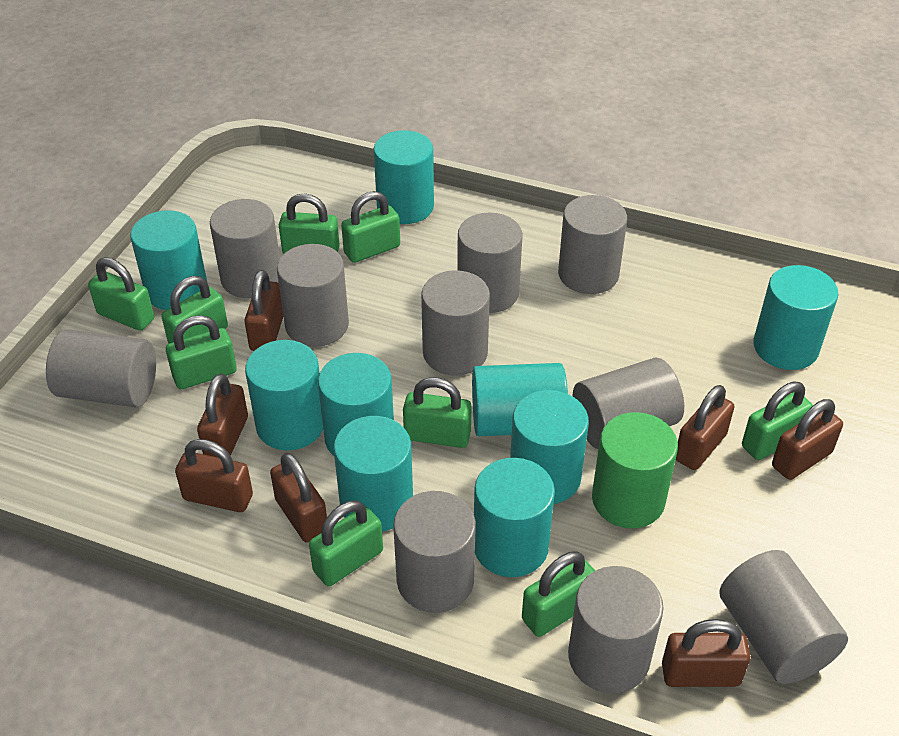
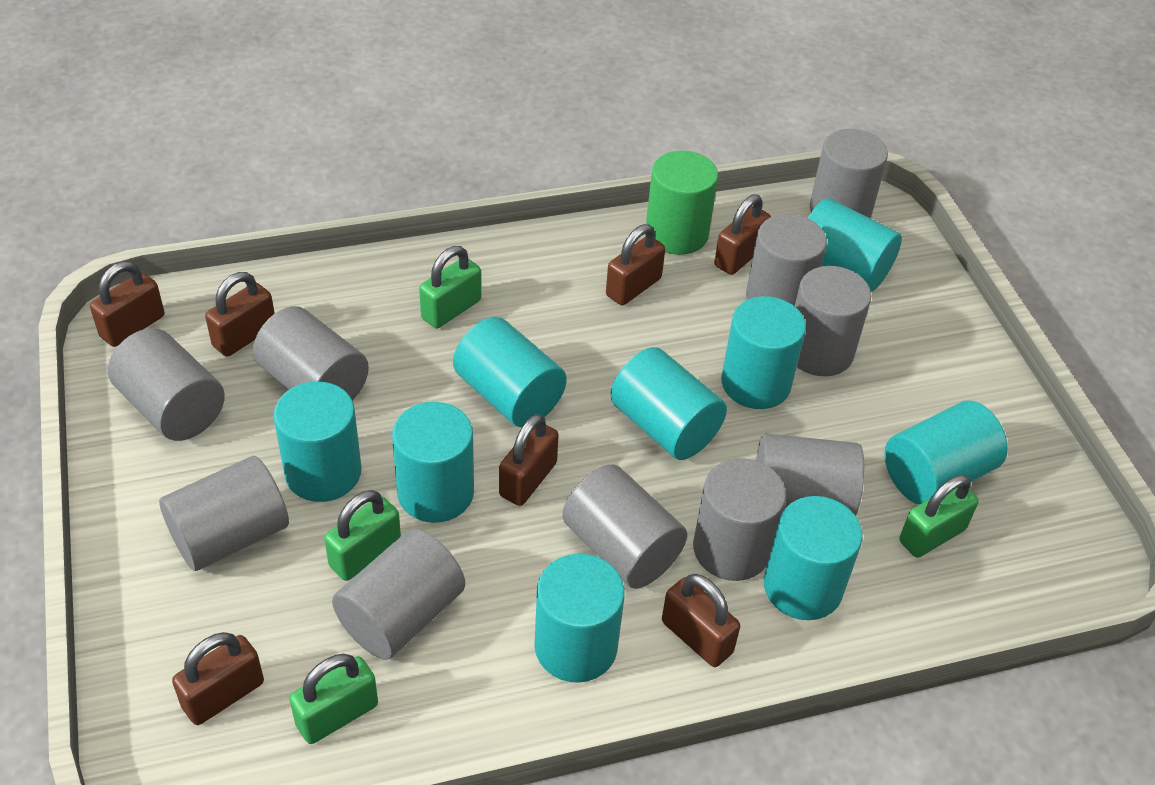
green padlock: [88,257,154,331] [161,276,228,343] [166,315,237,389] [279,193,340,254] [309,500,383,586] [341,191,400,263] [403,377,472,448] [522,551,595,637] [742,381,813,460] = 9 -> [289,654,378,744] [324,490,401,581] [419,246,481,328] [899,475,979,558] = 4

